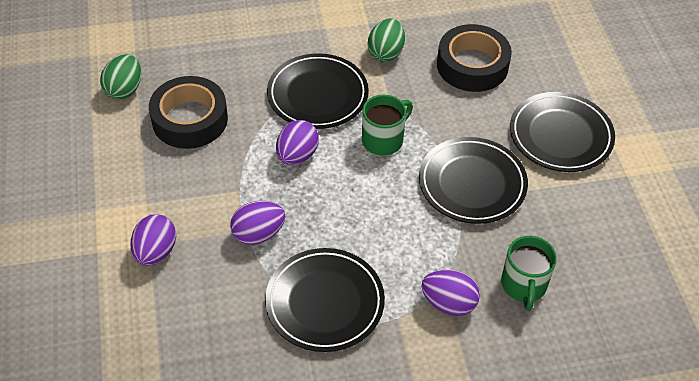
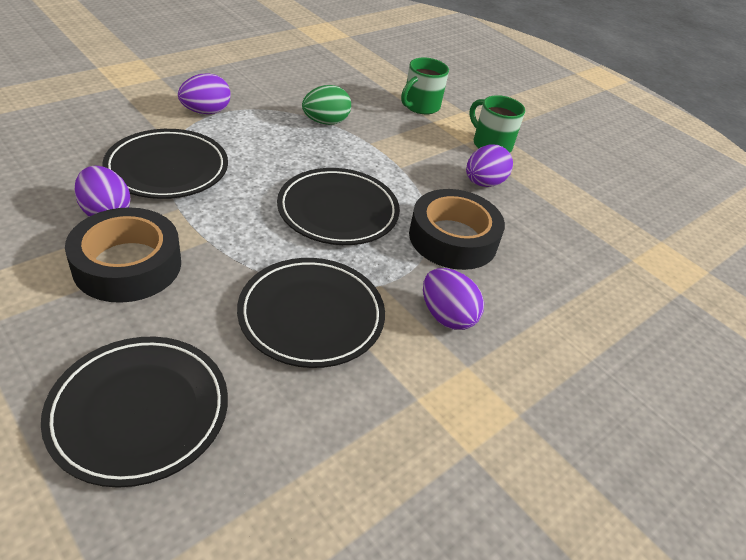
green egg: [100,54,141,100] [368,18,405,62] = 2 -> [302,85,351,125] = 1

